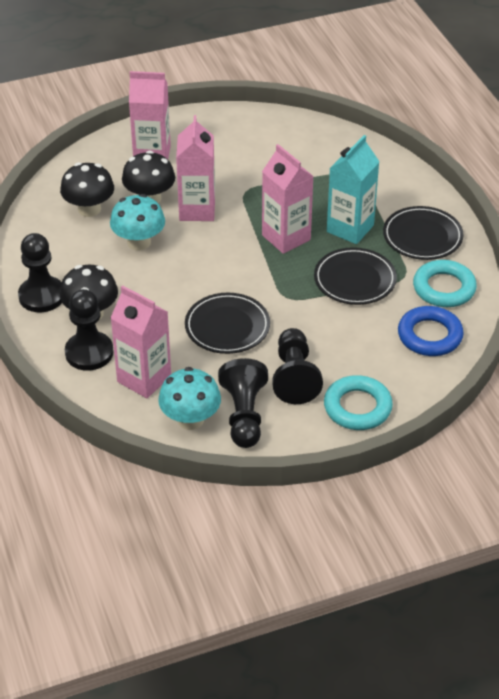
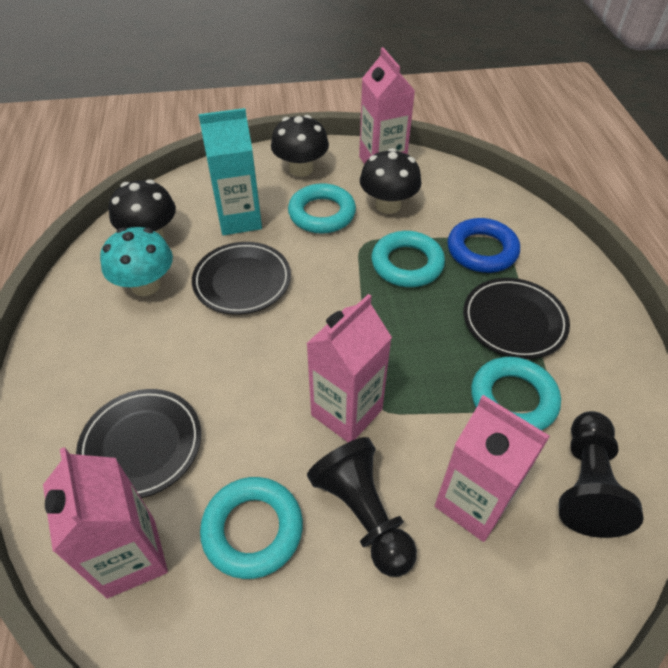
black pawn: [18,233,62,312] [65,289,114,371] [218,358,268,448] [272,328,323,404] = 4 -> [307,437,417,577] [559,411,644,538] = 2
turquoise mushroom: [110,194,165,250] [158,367,221,430] = 2 -> [100,227,173,296] = 1
turquoise ring: [324,375,393,430] [413,260,477,307] = 2 -> [200,477,303,579] [288,183,356,234] [371,231,445,287] [471,357,561,431] = 4

